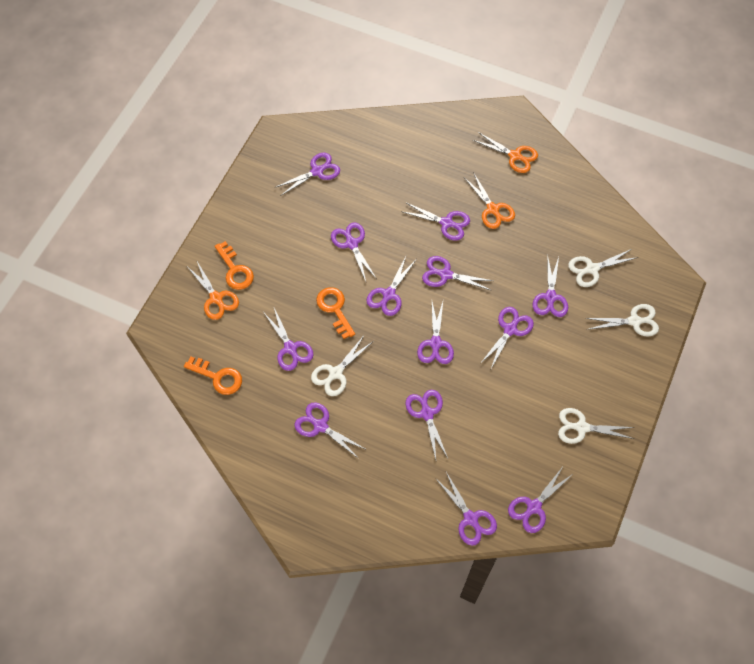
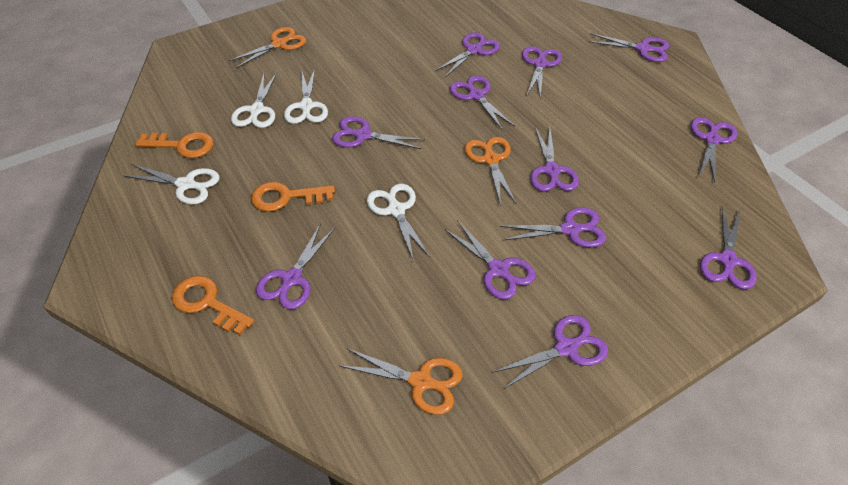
purple scissors: [264,308,313,371] [276,153,340,196] [294,402,367,459] [331,223,377,281] [367,254,416,316] [401,202,470,240] [405,390,448,459] [417,302,454,364] [422,256,493,291] [435,472,497,546] [480,307,534,368] [508,465,573,533] [533,254,568,317] = 13 -> [256,223,335,309] [332,116,425,149] [435,32,500,77] [444,220,536,299] [449,75,515,130] [492,315,608,390] [500,207,606,248] [522,46,562,99] [530,127,579,191] [588,33,670,62] [691,117,737,182] [700,206,757,289] = 12

